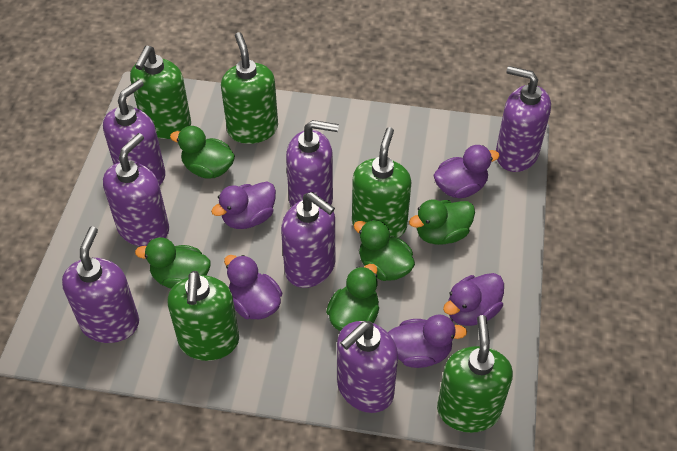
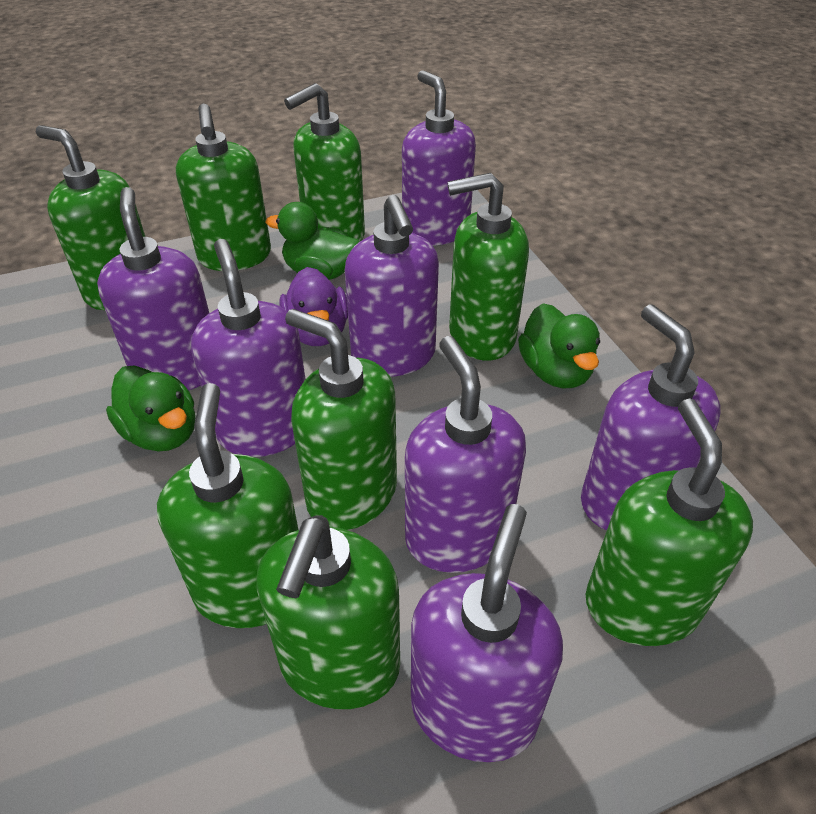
green duck: [135,237,211,289] [170,126,235,179] [326,264,379,331] [354,219,415,281] [409,199,475,245] = 5 -> [106,365,195,451] [265,202,360,280] [518,303,600,388] = 3
green soap dispenser: [130,46,191,139] [168,271,239,361] [221,32,278,144] [352,127,411,238] [437,315,513,433] = 5 -> [36,125,145,310] [157,383,298,628] [176,104,271,271] [257,515,400,709] [284,83,365,241] [285,309,397,530] [447,173,529,361] [586,398,753,646] = 8
purple duck: [211,182,276,229] [224,255,282,319] [388,314,467,368] [433,145,500,198] [443,273,504,326] = 5 -> [279,267,348,346] = 1

